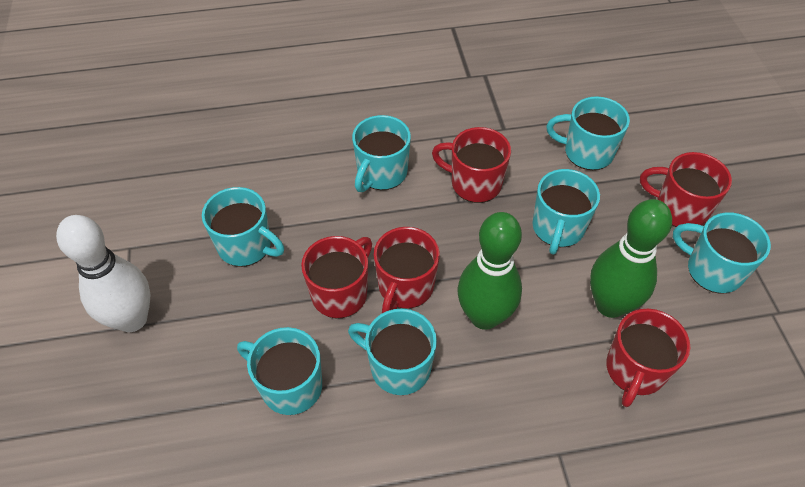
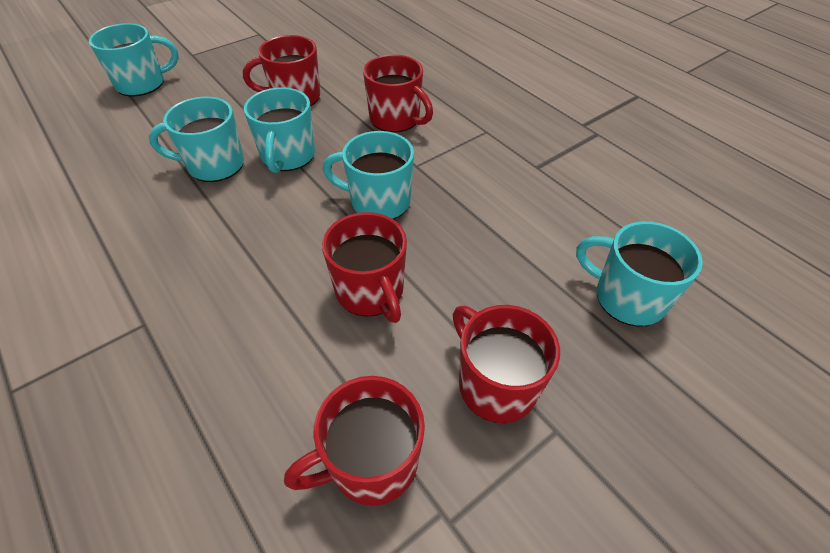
green bowling pin: [458,212,522,330] [590,199,672,318] = 2 -> none = 0
turquoise mug: [202,187,284,267] [237,327,322,415] [348,309,437,395] [352,115,411,192] [533,169,600,255] [546,96,630,170] [673,212,771,294] = 7 -> [89,23,179,96] [149,97,244,182] [244,87,315,173] [323,131,414,220] [576,221,703,327] = 5
white bowling pin: [56,215,151,332] = 1 -> none = 0

